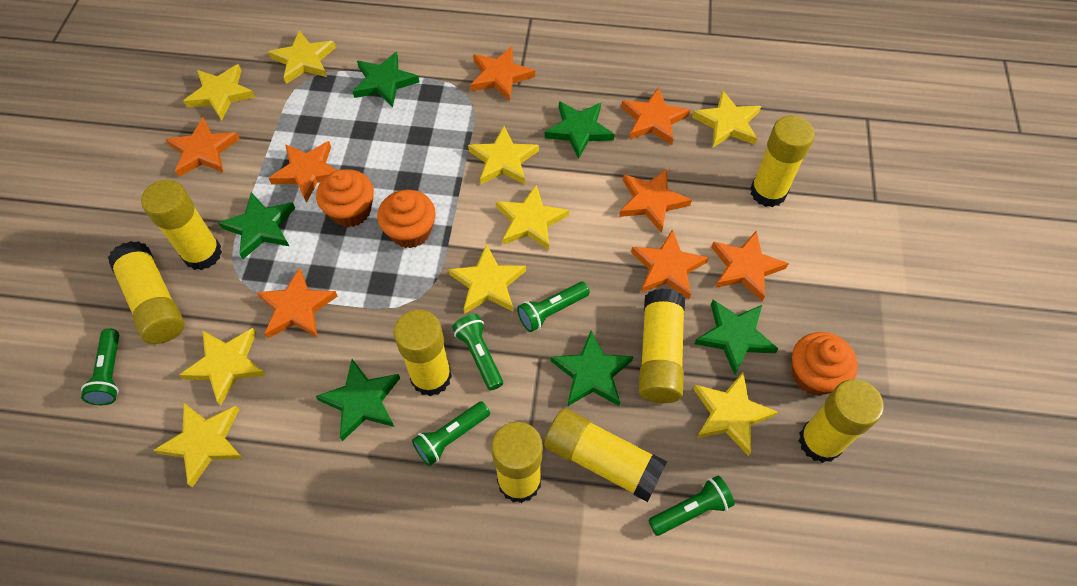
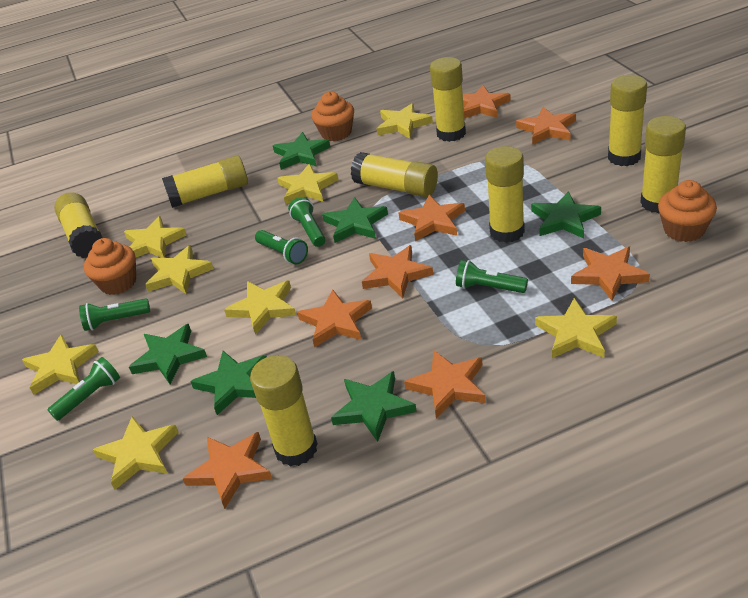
yellow star: [153,403,243,487] [179,328,266,405] [183,64,255,121] [268,30,336,84] [448,244,526,314] [468,126,539,184] [496,185,569,250] [692,90,761,147] [693,372,778,456] = 9 -> [22,334,99,395] [93,416,178,490] [124,216,186,258] [145,245,214,294] [224,280,296,335] [277,163,338,205] [377,103,433,139] [535,298,617,358] = 8

